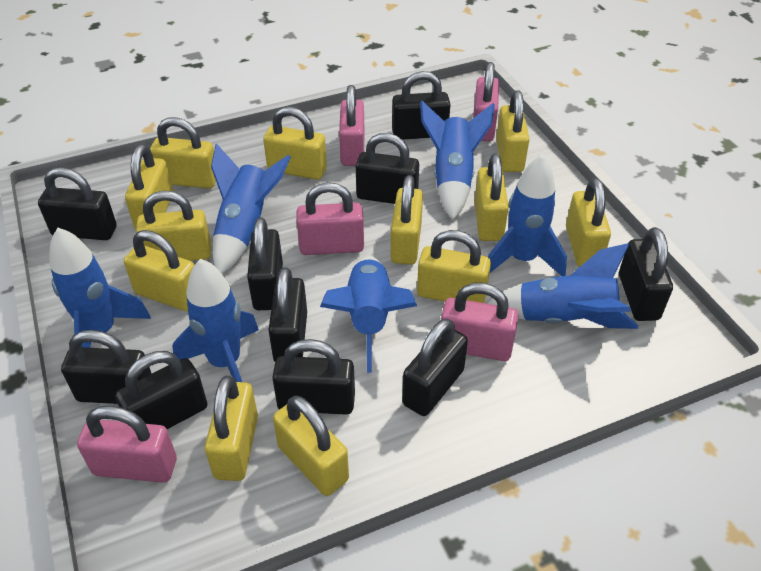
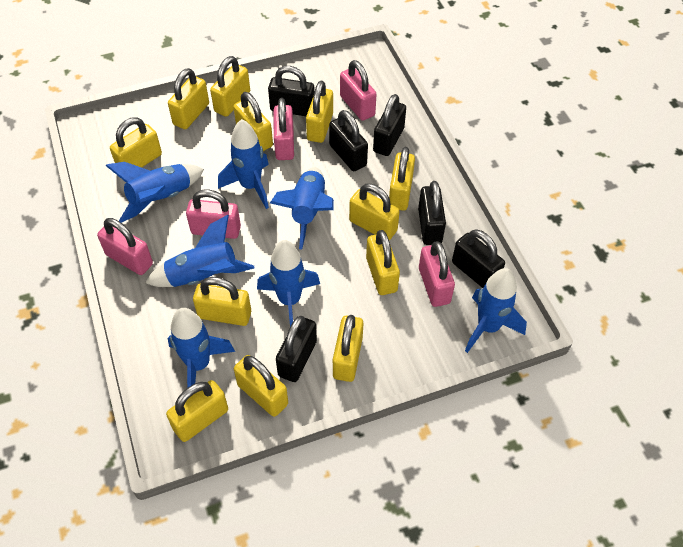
black padlock: [38,168,117,240] [61,330,152,404] [115,351,207,429] [247,218,283,310] [268,267,307,362] [272,339,355,415] [356,133,419,204] [392,71,451,140] [402,318,468,416] [619,227,673,321] = 10 -> [268,66,315,116] [276,316,317,382] [329,110,368,171] [373,94,406,156] [418,181,446,245] [452,230,505,288] = 6

